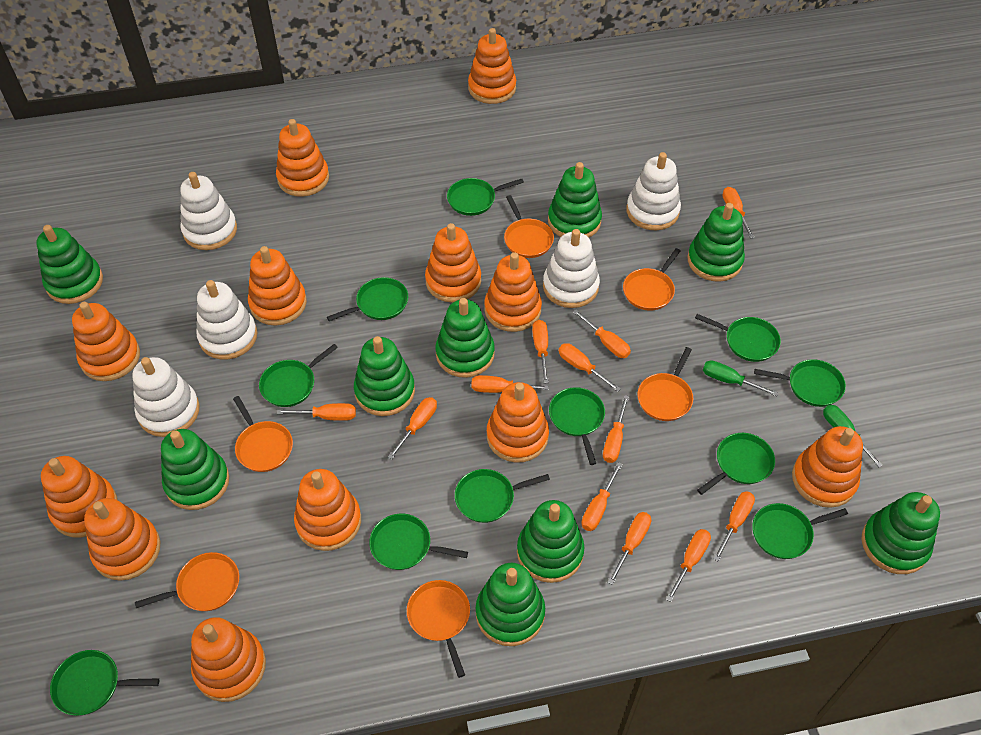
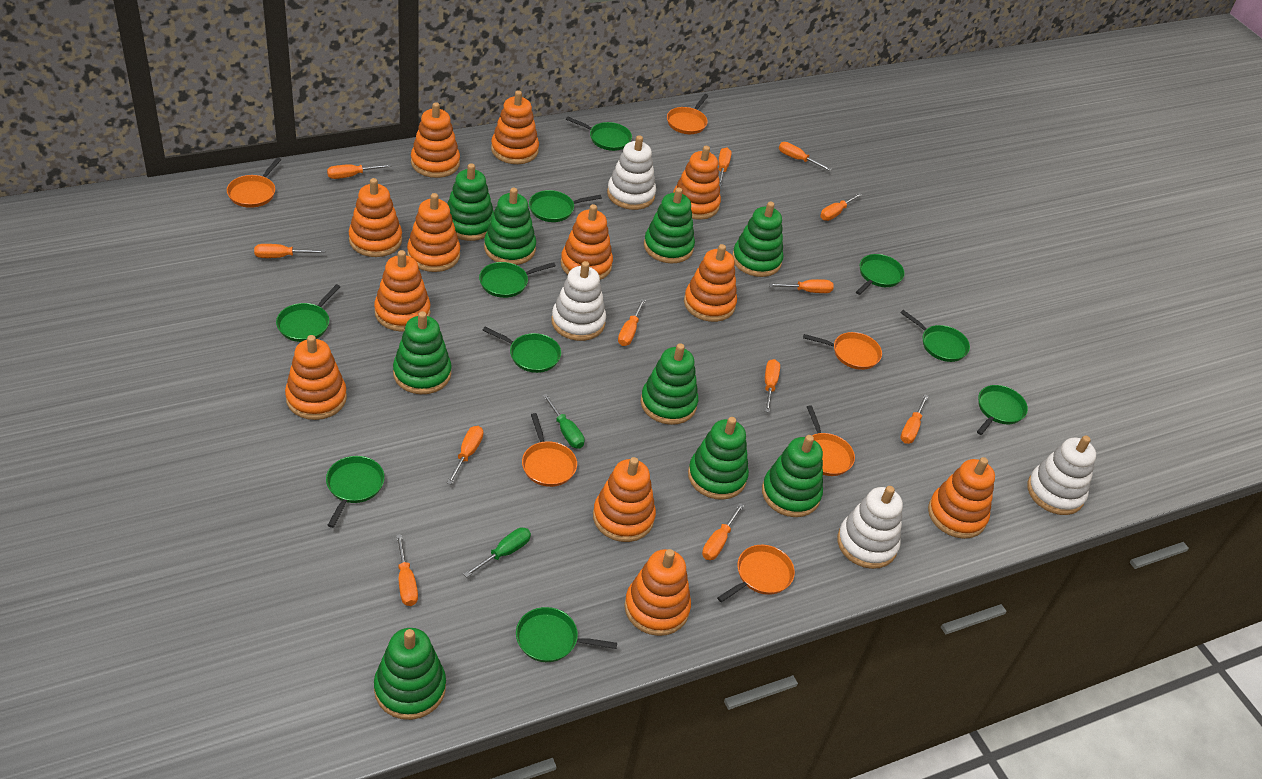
green pan: [50,650,159,716] [259,344,338,407] [327,277,408,321] [369,514,468,570] [447,178,524,216] [455,469,550,523] [549,387,605,465] [695,314,781,362] [697,433,775,495] [752,503,848,559] [754,359,846,407] = 11 -> [276,284,340,342] [326,456,385,528] [479,262,556,298] [482,327,561,373] [516,607,617,662] [529,190,602,222] [566,117,632,151] [856,254,905,295] [900,310,970,362] [977,385,1028,435] = 10
white stacking toy: [132,357,200,437] [180,172,237,250] [196,280,257,359] [543,229,600,308] [626,152,681,230] = 5 -> [551,261,606,341] [607,135,656,210] [837,486,903,569] [1027,435,1096,515] = 4

